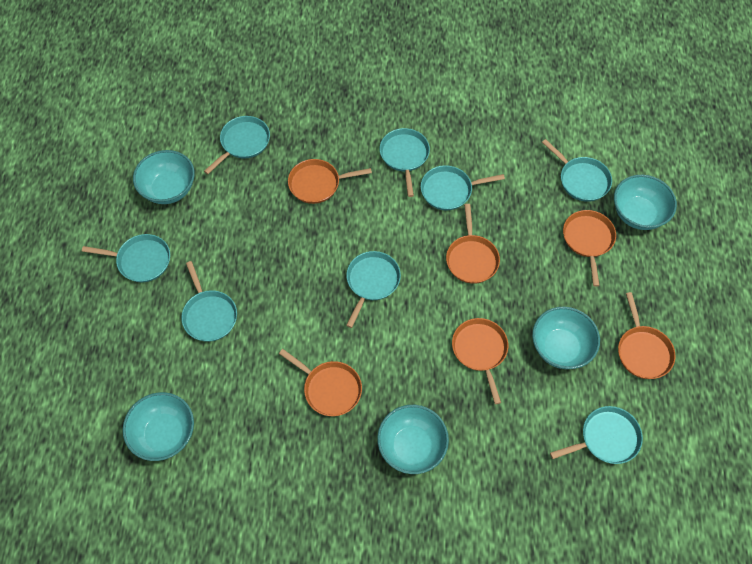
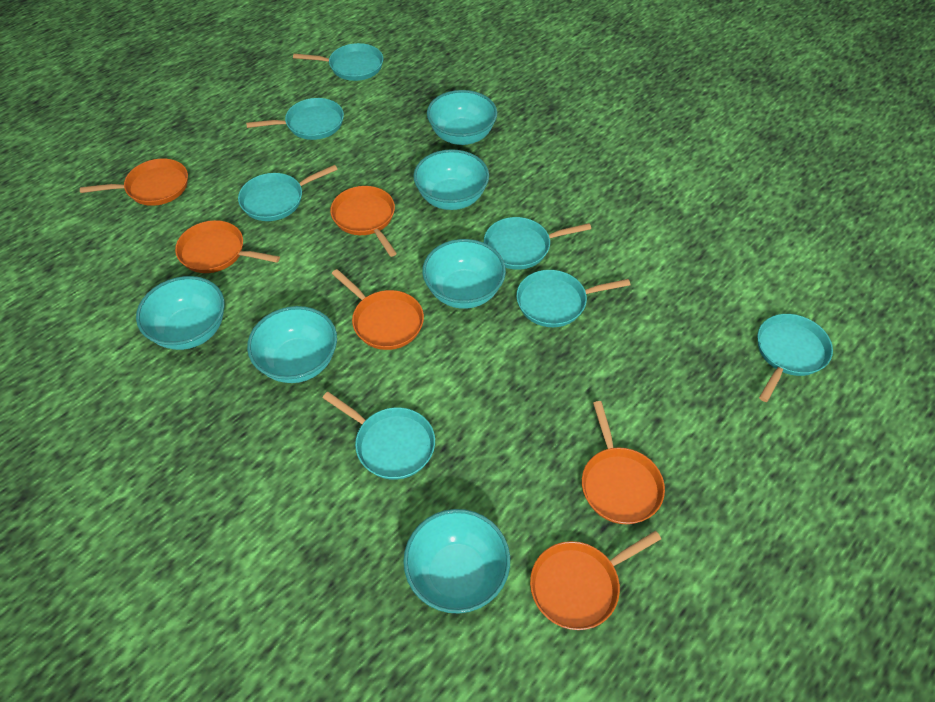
turquoise bowl: [123,392,194,461] [133,150,195,204] [377,405,449,474] [532,307,600,369] [614,175,677,230] = 5 -> [136,276,225,350] [247,306,337,383] [403,509,510,614] [413,149,489,210] [422,239,506,309] [427,90,497,145] = 6
turquoise pan: [82,234,170,282] [181,261,237,342] [204,116,270,174] [346,251,401,328] [380,128,430,197] [421,165,505,211] [542,139,612,202] [550,406,643,464] = 8 -> [238,165,338,221] [246,98,344,140] [293,43,383,81] [322,392,435,480] [484,217,591,270] [516,270,630,327] [757,314,833,402] = 7

